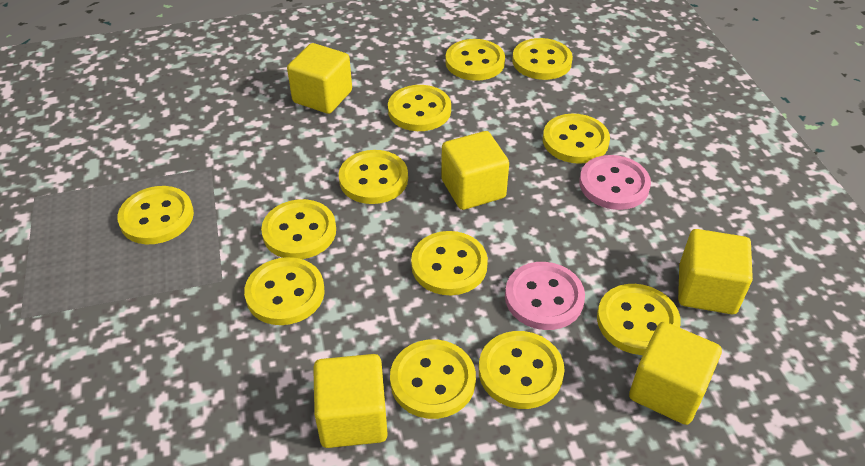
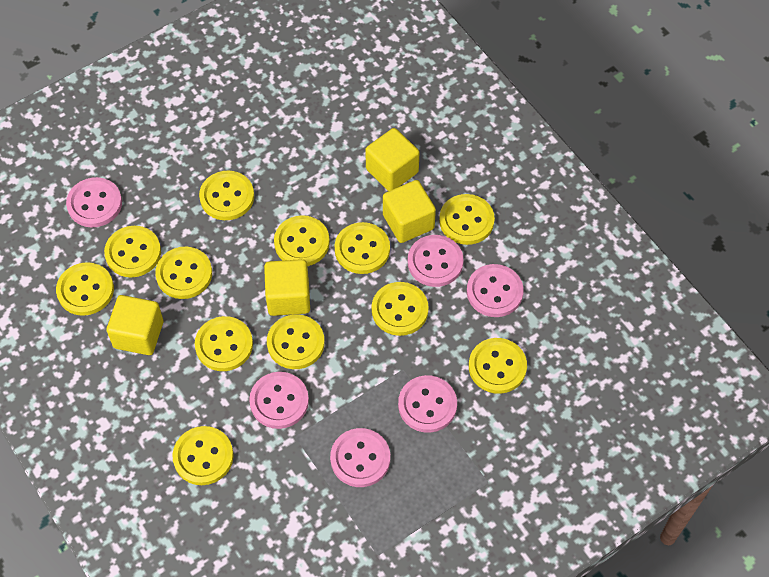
pink button: [505,262,585,330] [579,155,651,210] = 2 -> [66,177,122,227] [249,372,309,429] [330,428,390,487] [398,375,457,433] [408,235,463,287] [467,264,524,317] = 6
yellow cube: [287,43,352,114] [313,354,388,448] [441,131,509,210] [629,322,722,425] [678,229,753,314] = 5 -> [106,295,164,355] [264,259,310,316] [365,128,419,191] [383,180,436,243] = 4

